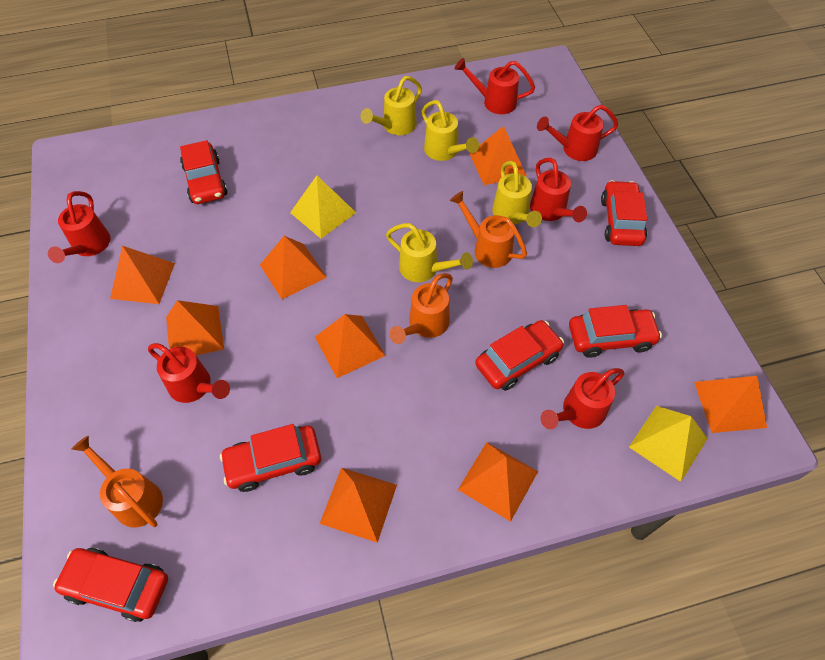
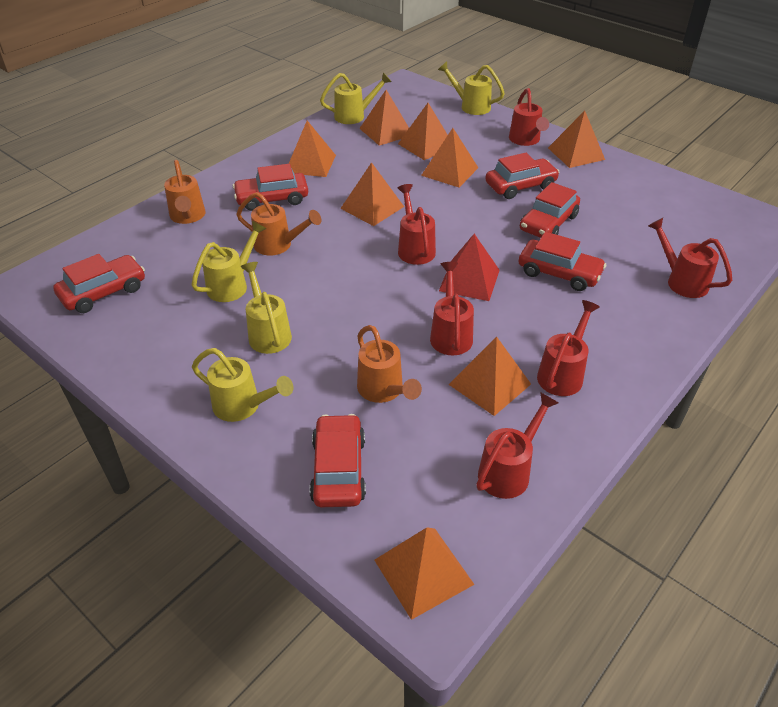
red pyramid: none = 0 -> [439,234,500,301] = 1
yellow pyramid: [290,176,356,239] [629,406,708,482] = 2 -> none = 0
yellow watering can: [360,76,422,135] [386,223,473,282] [422,100,479,161] [492,161,542,227] = 4 -> [192,221,267,302] [192,348,293,422] [241,262,292,354] [320,72,392,124] [438,61,505,115] = 5

